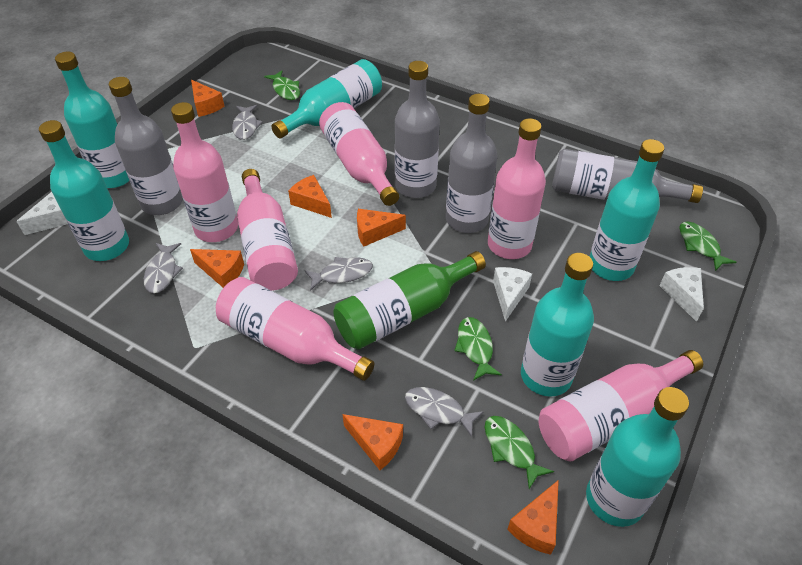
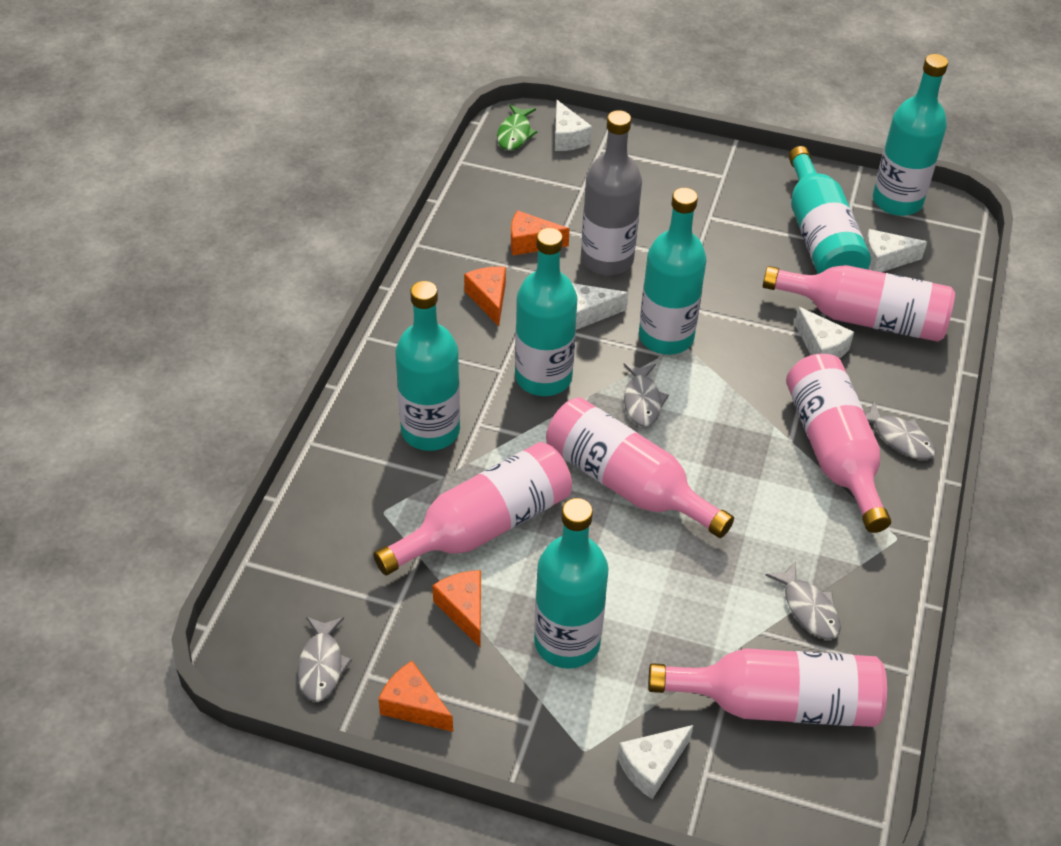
green bottle: [333,251,486,350] = 1 -> none = 0
green fish: [264,70,300,100] [454,317,502,381] [485,416,554,489] [679,222,736,271] = 4 -> [497,105,537,151] = 1
grey bottle: [109,77,183,215] [395,61,440,198] [446,94,498,233] [552,149,703,203] = 4 -> [581,110,642,275] = 1
orange cheese: [190,249,244,288] [191,80,225,117] [288,175,332,218] [342,414,403,470] [357,209,406,247] [507,480,559,555] = 6 -> [378,661,453,732] [432,570,481,647] [464,266,506,326] [511,210,570,256] = 4
pink bottle: [171,102,238,242] [216,277,374,381] [237,169,298,291] [319,102,399,206] [488,118,546,259] [539,350,703,462] = 6 -> [373,442,572,575] [546,397,734,538] [648,648,887,727] [763,265,955,342] [786,354,891,533] = 5
white cheese: [16,192,68,235] [493,267,532,322] [659,267,704,322] = 3 -> [555,100,592,151] [572,283,628,330] [617,725,693,799] [795,307,854,359] [865,229,927,272] = 5

